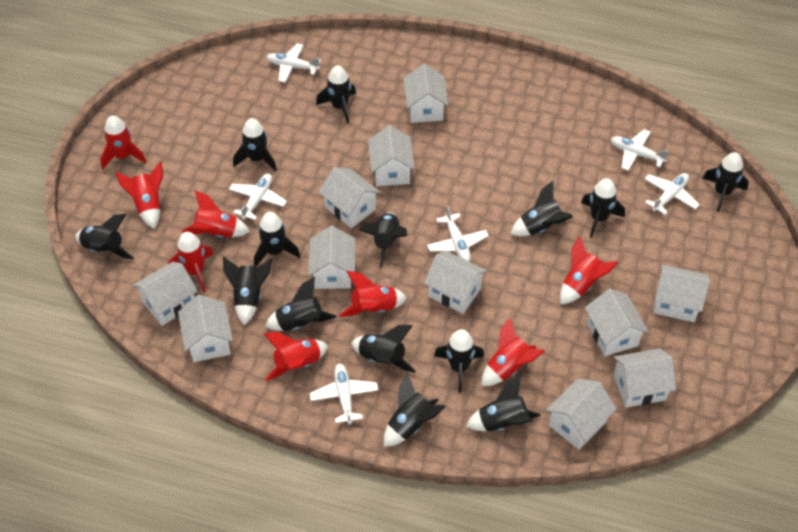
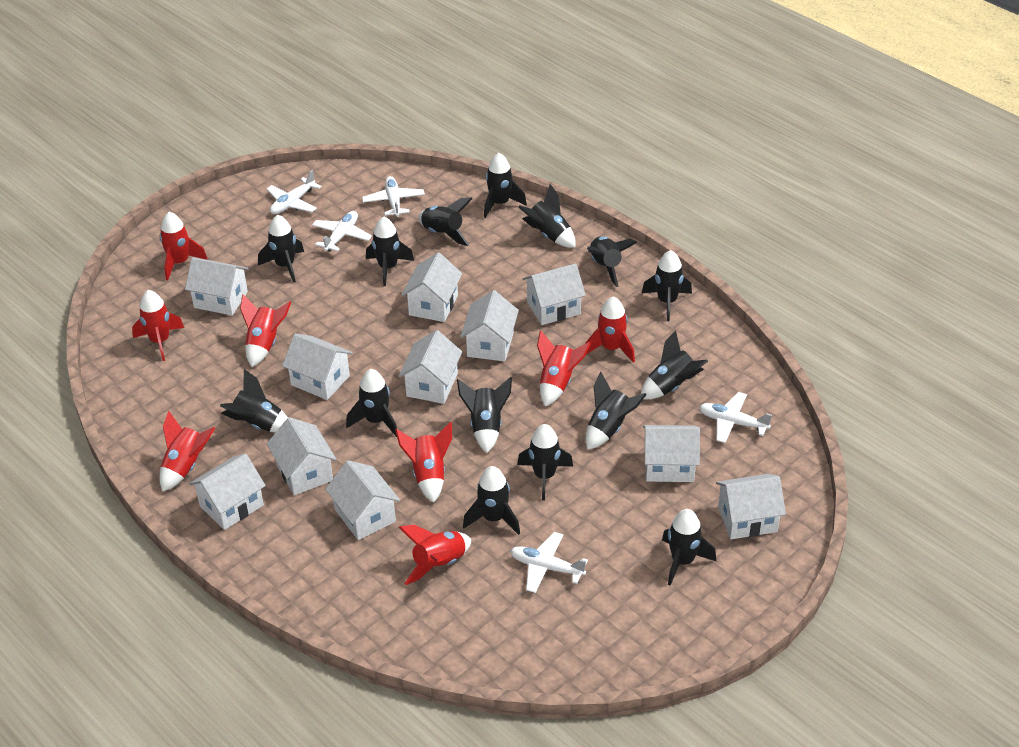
black rocket: [75,214,134,260] [223,256,272,325] [233,118,277,172] [254,212,301,267] [265,277,336,331] [316,65,356,124] [351,325,416,373] [359,212,407,268] [384,374,446,447] [434,329,484,393] [466,375,541,431] [511,181,573,236] [581,178,625,238] [702,152,749,212] = 14 -> [220,369,288,433] [258,215,304,283] [346,369,397,437] [366,216,414,286] [418,197,473,246] [457,377,512,453] [463,466,520,535] [484,153,527,218] [517,424,573,501] [518,184,576,247] [586,372,647,450] [587,236,637,287] [641,330,708,399] [642,250,692,321] [662,509,716,586] = 15
white plane: [229,173,287,220] [267,43,321,83] [310,364,378,424] [427,206,489,262] [611,129,669,171] [644,173,700,215] = 6 -> [267,170,322,214] [312,211,372,252] [362,176,425,217] [510,532,588,593] [699,392,772,443] = 5

